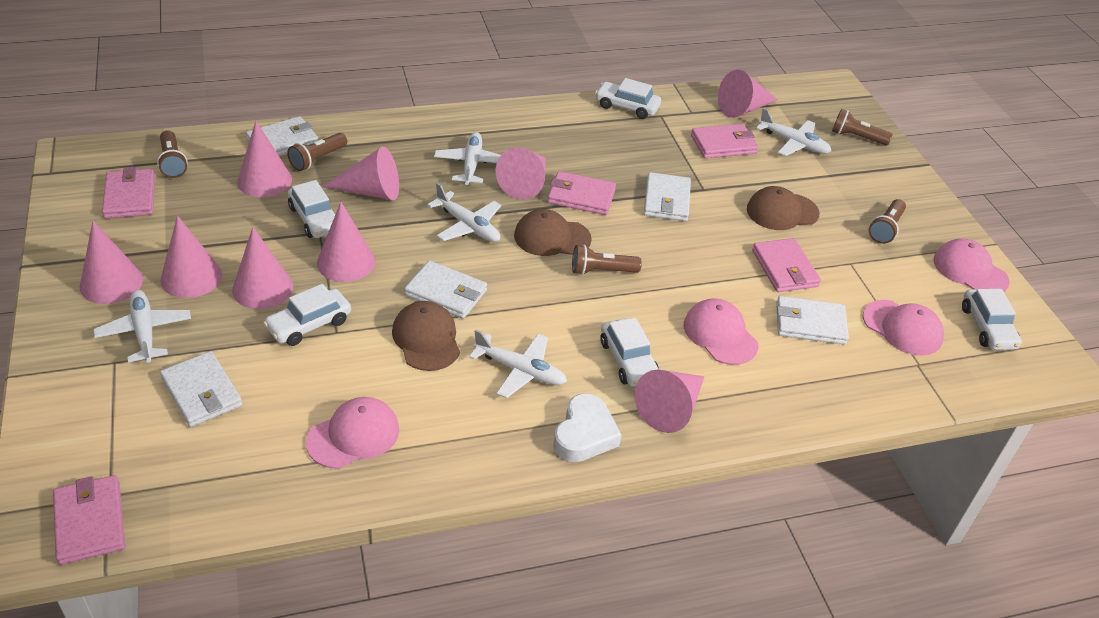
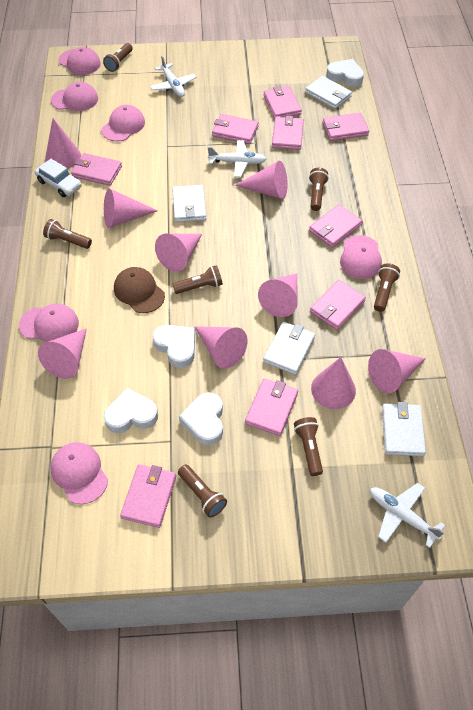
brown cap: [392,301,460,371] [514,209,592,256] [747,186,819,230] = 3 -> [114,267,165,313] = 1
brown flashlight: [157,130,188,178] [287,133,347,171] [572,245,642,275] [832,109,893,145] [869,199,906,244] = 5 -> [43,219,92,249] [103,43,133,72] [172,265,223,294] [178,465,227,518] [294,417,323,476] [309,168,329,211] [374,263,400,312] = 7
pink cap: [306,397,399,469] [684,298,758,365] [863,300,944,356] [933,238,1010,292] = 4 -> [19,304,79,342] [50,442,108,504] [51,82,98,111] [58,47,101,75] [101,105,145,142] [340,235,382,279] = 6
pink wallet: [53,475,125,565] [102,167,155,218] [547,171,616,215] [691,124,758,158] [752,238,821,292] = 5 -> [71,153,122,186] [120,464,176,528] [212,114,259,144] [245,378,298,436] [264,86,302,119] [272,115,304,150] [309,204,362,248] [310,280,366,330] [323,113,369,141] = 9
white car: [263,284,351,346] [288,180,335,238] [595,78,661,119] [600,318,659,387] [962,289,1022,350] = 5 -> [35,159,82,197] = 1
white heart: [553,393,622,462] = 1 -> [104,388,158,433] [153,325,195,368] [179,392,223,446] [326,59,364,87] = 4
white plane: [93,290,191,363] [427,183,501,242] [434,132,501,185] [469,329,567,398] [756,108,831,156] = 5 -> [150,56,197,97] [207,140,266,178] [370,483,445,548] = 3
white wallet: [160,351,242,427] [246,116,318,156] [404,260,487,319] [644,172,691,221] [776,296,849,345] = 5 -> [172,185,206,222] [263,322,315,375] [305,76,352,109] [382,402,426,456] = 4

